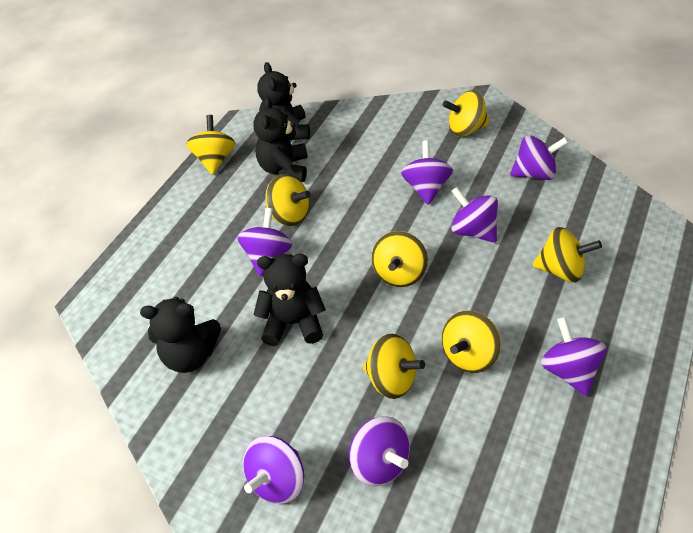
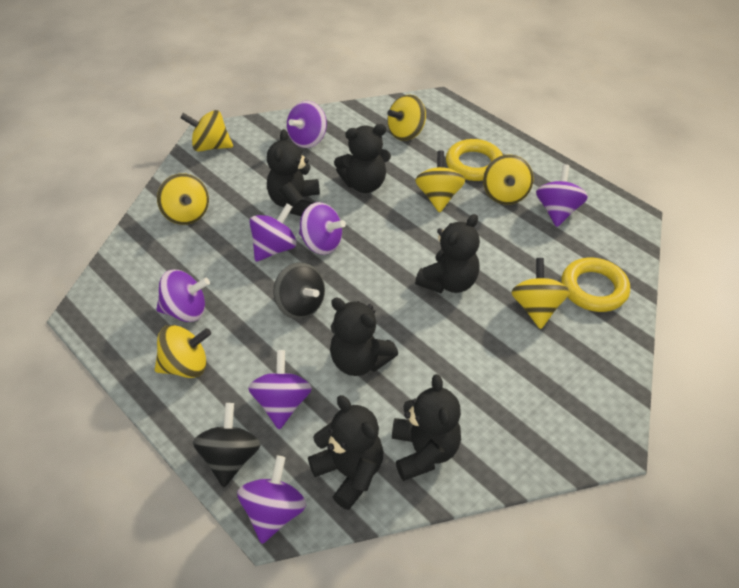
black spinning top: none = 0 -> [193,403,261,487] [273,262,325,319] = 2
black teddy bear: [140,297,221,373] [253,97,308,182] [254,254,326,346] [258,62,310,140] = 4 -> [267,129,320,216] [308,395,383,510] [330,298,398,376] [334,124,391,193] [392,374,461,481] [415,214,480,293] = 6
yellow ring: none = 0 -> [446,139,503,181] [561,258,630,312] = 2

